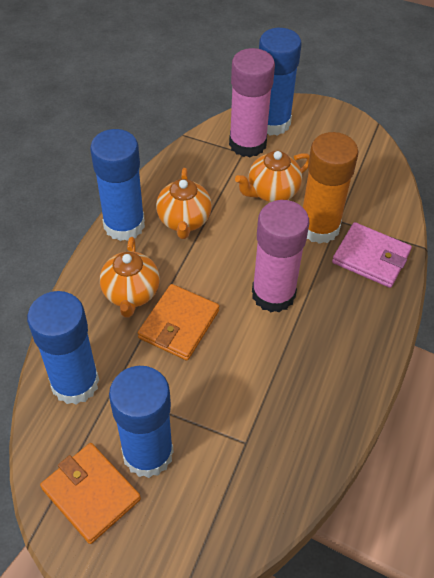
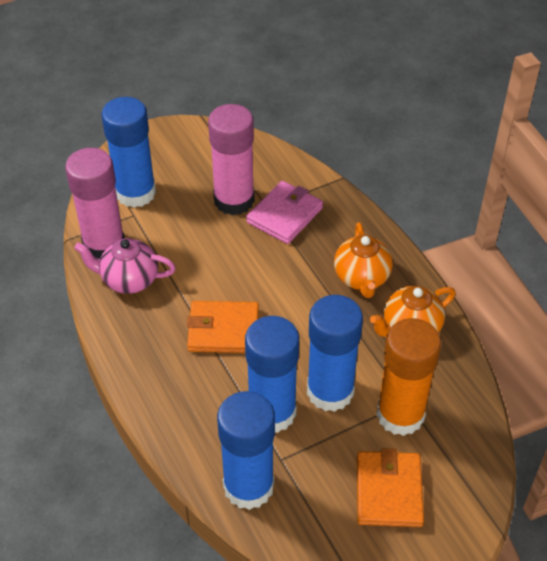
orange teapot: [100,237,160,317] [156,168,212,239] [235,151,310,202] = 3 -> [334,222,393,298] [370,286,455,337] = 2
pink teapot: none = 0 -> [74,238,176,294] = 1

